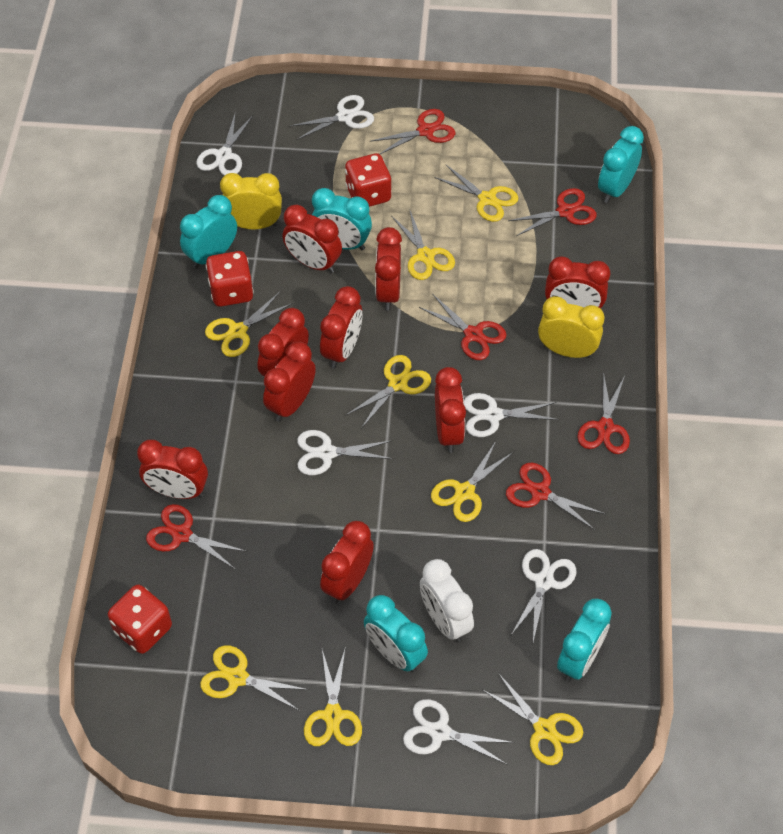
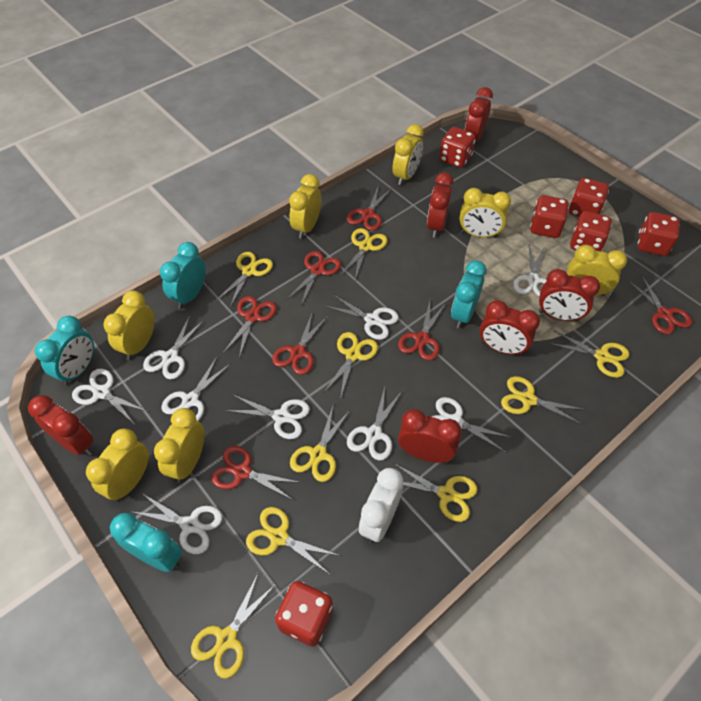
red clock: [137,440,208,499] [257,308,309,377] [263,342,316,422] [282,205,342,273] [320,286,363,369] [320,521,374,604] [375,227,402,311] [435,367,466,453] [545,257,610,308] = 9 -> [28,395,94,456] [398,409,462,463] [427,172,454,238] [465,87,493,141] [480,300,540,355] [539,269,600,321] = 6
red dice: [108,585,172,654] [206,251,254,307] [345,153,392,207] = 3 -> [275,581,333,647] [439,127,476,168] [530,195,569,238] [569,178,609,217] [570,211,612,251] [638,212,680,256] = 6
red scissors: [146,504,247,569] [370,109,455,154] [419,294,506,360] [506,462,605,530] [508,188,597,236] [577,373,630,454] = 6 -> [211,446,301,500] [223,296,277,358] [272,311,328,375] [286,251,341,305] [347,185,392,230] [398,301,446,361] [628,275,692,334] = 7
turquoise clock: [180,195,237,269] [312,188,372,250] [364,595,428,673] [557,598,612,682] [598,126,644,203] = 5 -> [35,316,94,386] [110,513,182,572] [160,242,206,309] [451,260,487,328] = 4
white scissors: [196,112,253,176] [289,95,374,140] [297,430,393,475] [403,699,514,765] [464,393,560,437] [511,549,576,642] = 6 -> [72,369,149,425] [133,494,222,554] [143,316,204,380] [162,357,231,421] [225,394,310,439] [325,294,399,340] [347,387,402,460] [432,397,513,452] [513,245,547,297] = 9
yellow clock: [220,173,282,230] [538,296,605,358] = 2 -> [86,429,149,502] [103,290,155,360] [154,408,205,483] [289,174,321,239] [392,124,424,185] [460,188,511,238] [567,245,627,296] = 7
yellow scissors: [200,645,309,711] [205,292,293,357] [304,650,362,746] [345,355,431,429] [392,208,455,280] [431,441,514,522] [434,165,518,222] [483,673,583,765] = 8 -> [191,572,276,679] [216,252,273,307] [246,507,340,574] [290,406,351,482] [324,332,378,399] [340,228,388,280] [393,463,478,522] [501,376,586,425] [548,330,630,378] = 9

